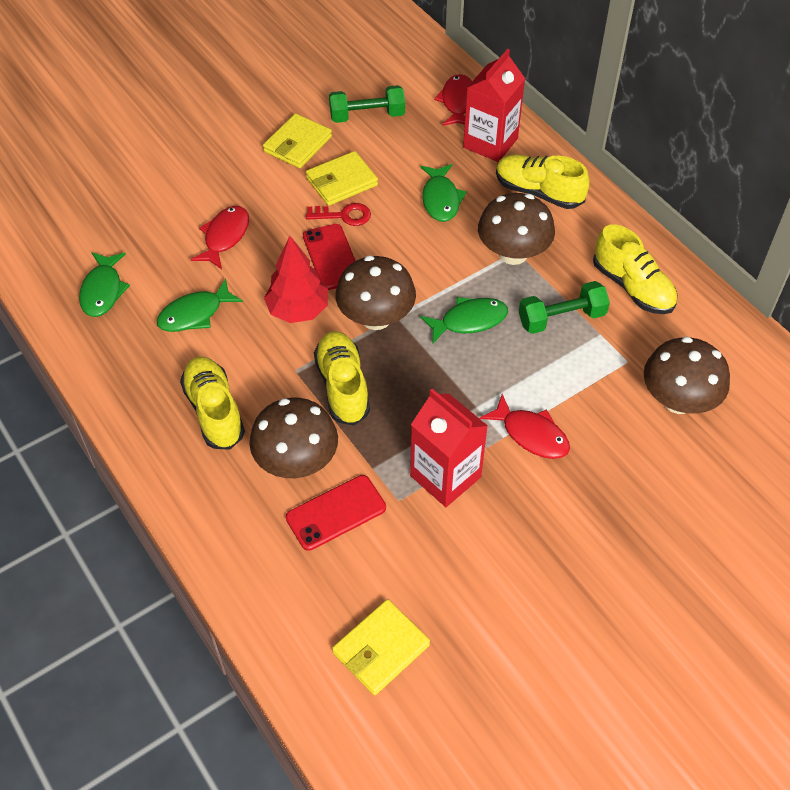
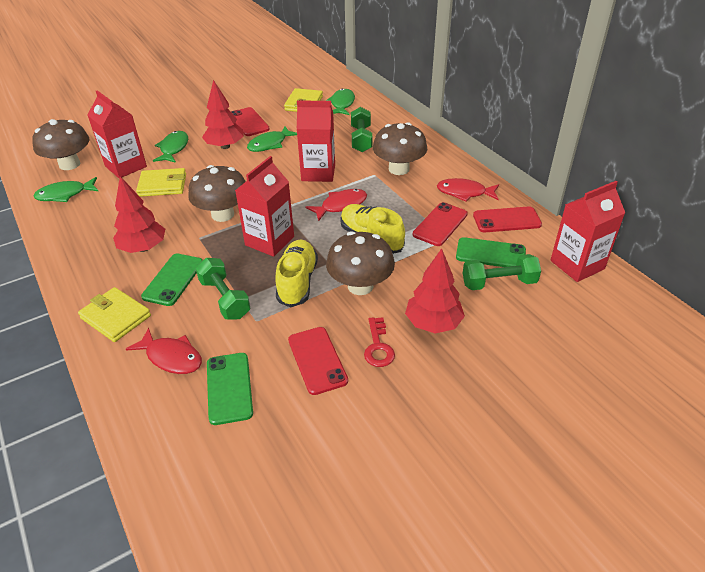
green dumbbell: [329,85,405,123] [519,281,610,334] = 2 -> [196,258,250,319] [351,107,372,152] [463,254,541,290] = 3
green phone: none = 0 -> [141,254,203,306] [207,353,253,425] [456,237,526,267] = 3
red carton: [410,389,488,507] [463,49,525,162] = 2 -> [87,90,147,178] [235,156,294,257] [297,100,335,182] [550,181,625,282] = 4
red phone: [286,475,386,551] [303,224,355,290] = 2 -> [231,107,270,136] [288,327,348,395] [413,202,468,246] [473,206,542,232] = 4
red tree: [264,236,328,323] = 1 -> [113,176,165,253] [202,80,244,149] [405,248,465,334] = 3
yellow shoe: [180,357,245,449] [314,331,370,426] [496,154,590,209] [593,224,677,314] = 4 -> [275,240,318,308] [340,204,405,254] = 2

